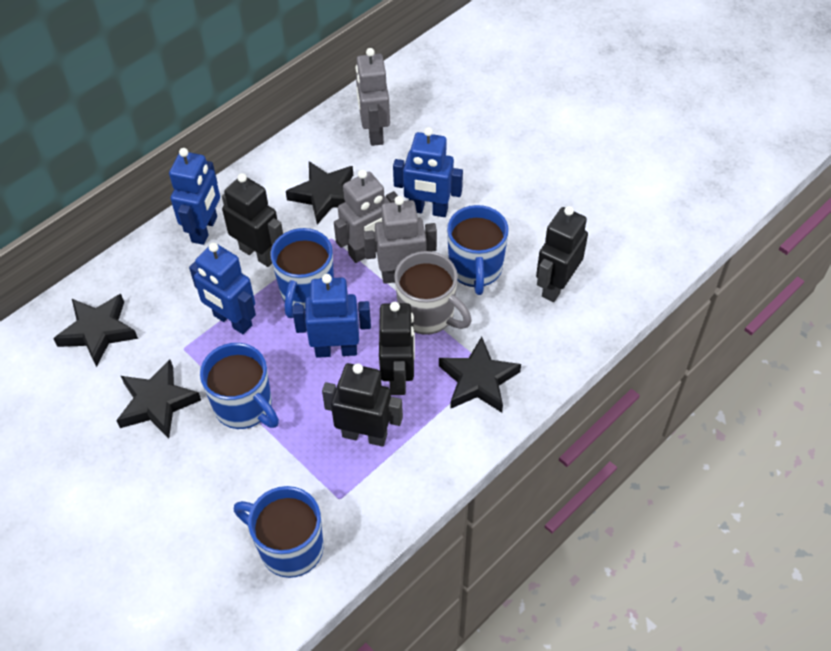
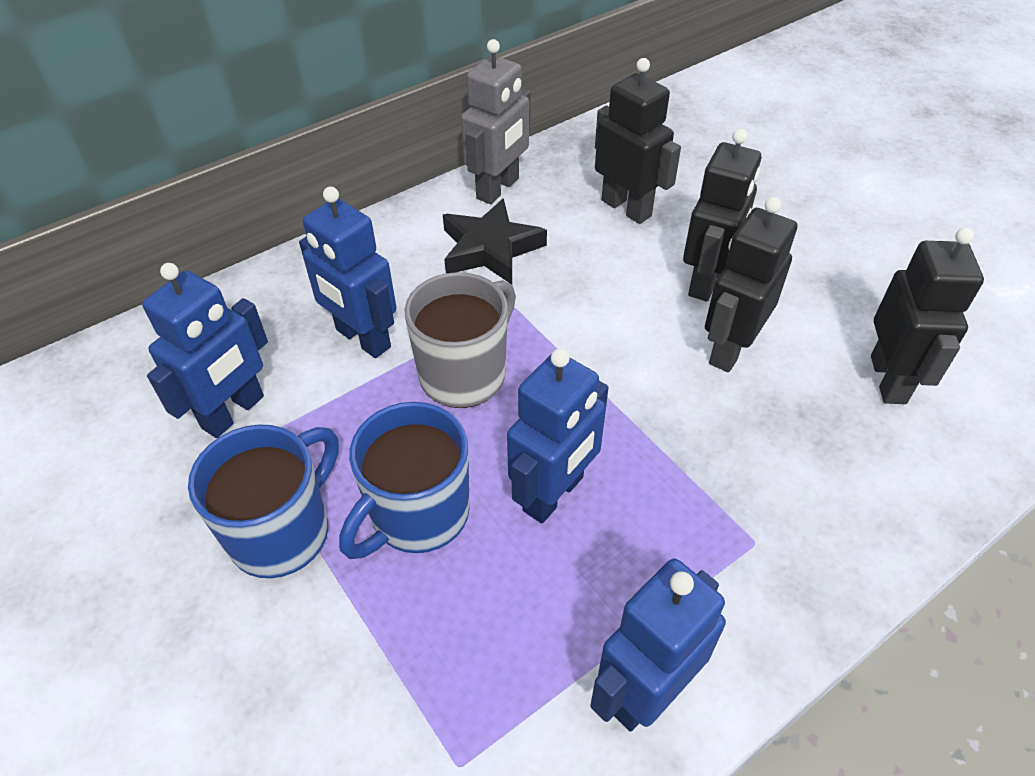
black star: [53,294,138,367] [116,360,201,439] [286,161,353,225] [439,337,521,412] = 4 -> [443,198,547,285] = 1
blue mug: [200,343,279,429] [234,486,324,578] [271,228,334,318] [447,205,509,295] = 4 -> [188,424,339,578] [339,402,470,559] = 2
grey robot: [334,169,398,263] [356,48,390,146] [363,196,437,284] = 3 -> [461,39,531,204] = 1

